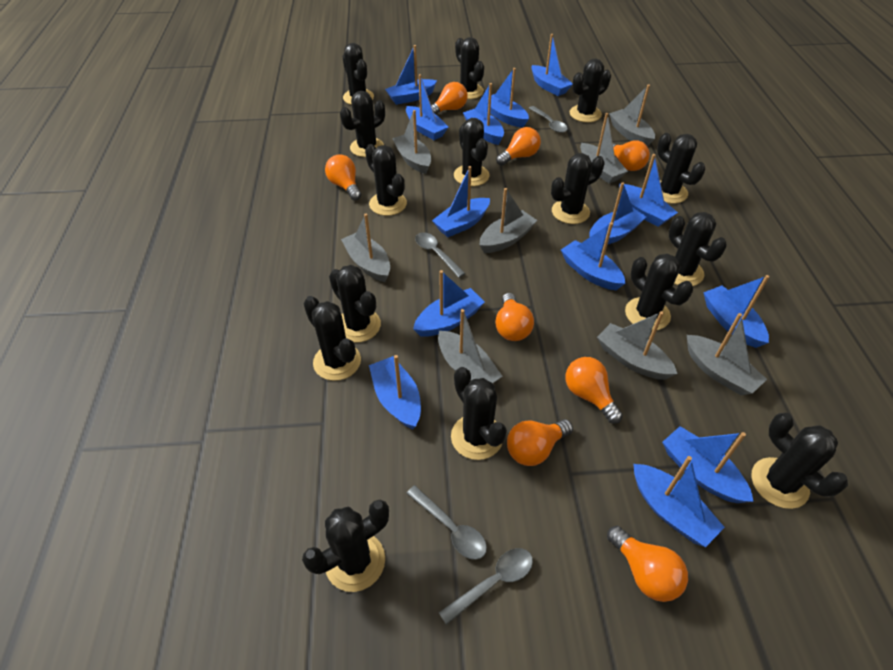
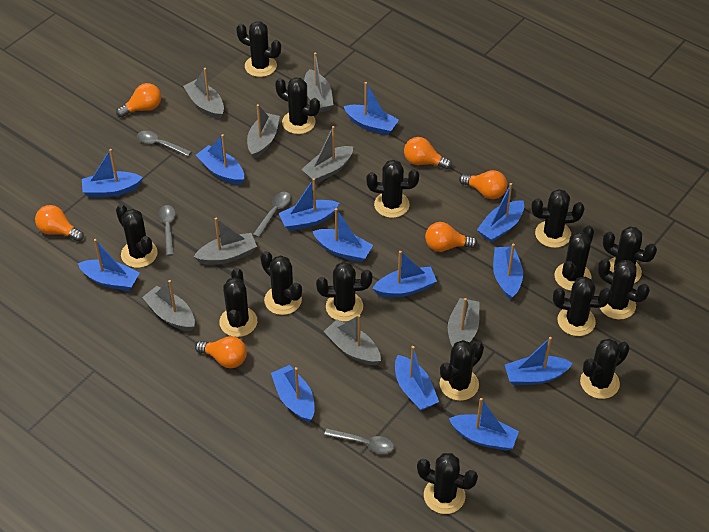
blue boat: [369,355,421,429] [385,45,437,105] [406,74,448,140] [413,270,485,337] [432,166,490,237] [463,83,504,145] [490,68,529,128] [531,34,573,96] [561,222,626,290] [589,182,646,246] [619,154,678,227] [633,456,725,547] [662,426,754,503] [703,275,770,348] = 14 -> [78,239,140,291] [82,149,143,198] [196,134,244,185] [271,365,315,422] [279,178,339,231] [313,208,373,262] [344,82,399,135] [372,251,437,297] [395,346,439,411] [449,398,519,451] [477,183,524,243] [493,243,523,300] [505,337,573,385] = 13
orange light bulb: [325,154,361,201] [431,82,468,114] [495,293,534,341] [496,127,541,166] [507,419,573,466] [566,357,623,424] [607,526,688,602] [613,140,650,171] = 8 -> [35,205,84,242] [116,83,161,118] [195,336,247,368] [404,137,452,170] [425,222,477,252] [459,170,507,199] = 6

